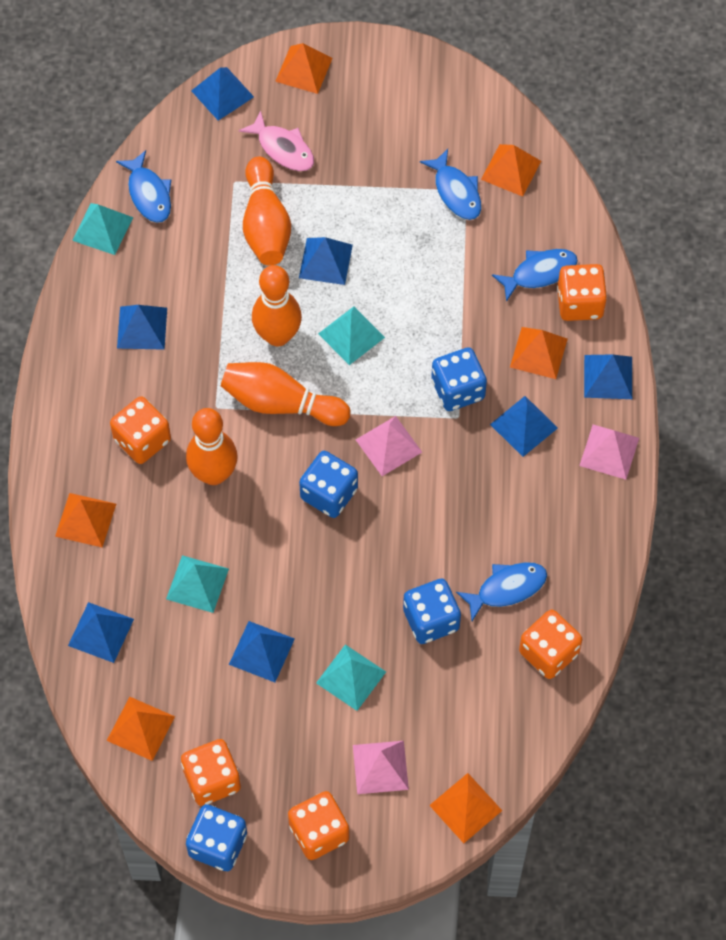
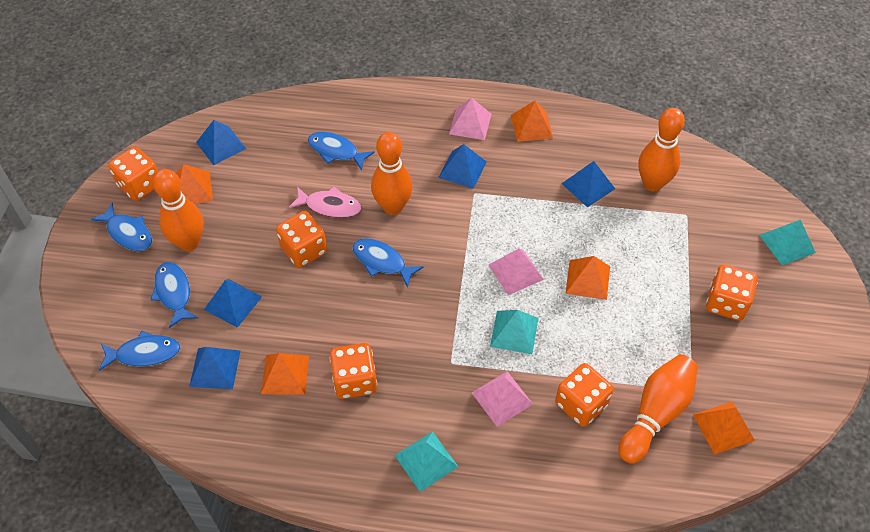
blue dice: [186,804,247,871] [299,451,358,518] [403,579,461,644] [431,348,487,411] = 4 -> none = 0
blue fish: [116,150,171,223] [420,149,481,220] [456,562,547,621] [492,249,578,302] = 4 -> [90,203,152,251] [99,331,181,371] [150,262,198,328] [308,132,375,170] [352,239,424,288] = 5
blue pyramid: [68,602,134,663] [117,305,167,350] [191,67,254,121] [229,621,295,682] [299,237,353,285] [490,396,558,457] [584,354,632,399] = 7 -> [189,347,240,389] [196,120,246,165] [204,279,262,328] [438,144,487,189] [561,161,615,207] = 5
orange pyramid: [55,493,116,547] [107,697,175,761] [275,43,333,94] [429,773,502,843] [481,144,541,197] [510,327,568,379] = 6 -> [176,164,213,204] [261,353,309,395] [511,101,553,142] [565,256,610,300] [693,401,755,455] = 5
turquoise pyramid: [72,203,133,255] [166,555,229,613] [316,645,386,711] [318,306,385,365] = 4 -> [394,431,458,492] [490,310,538,354] [759,219,816,265] = 3

